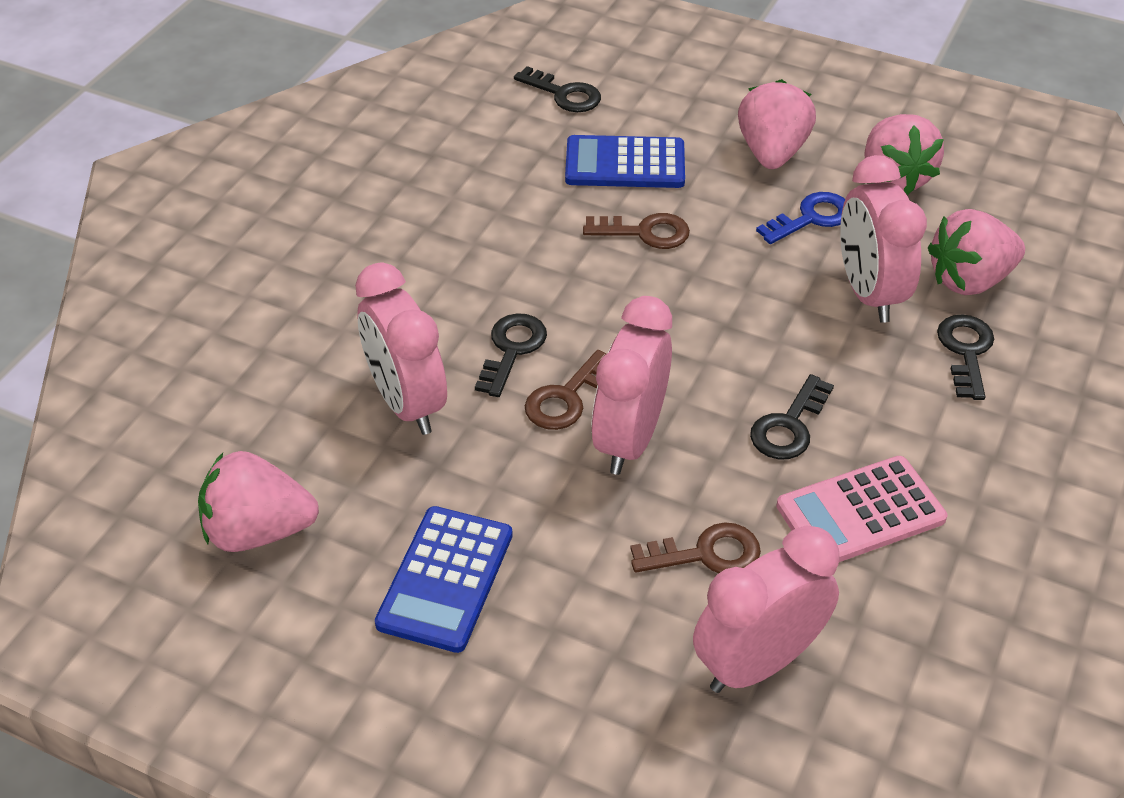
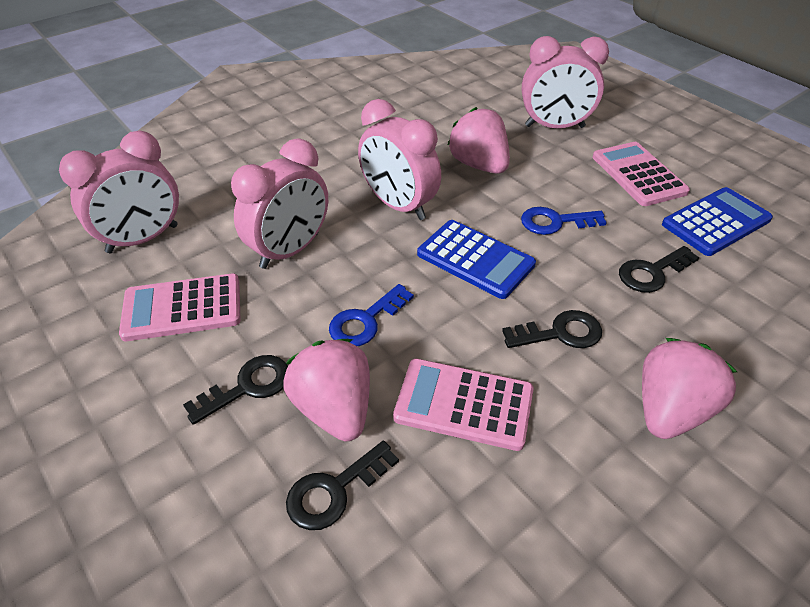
blue key: [756,192,845,244] = 1 -> [329,284,414,346] [521,207,607,235] = 2
brown key: [525,350,606,430] [583,213,690,249] [630,522,761,573] = 3 -> none = 0
pink calculator: [776,456,947,562] = 1 -> [119,274,241,341] [393,359,534,451] [593,142,690,206] = 3
pink strawberry: [198,451,319,552] [738,79,816,169] [864,114,944,195] [928,209,1025,295] = 4 -> [283,339,370,442] [448,107,510,174] [642,338,737,439] = 3

